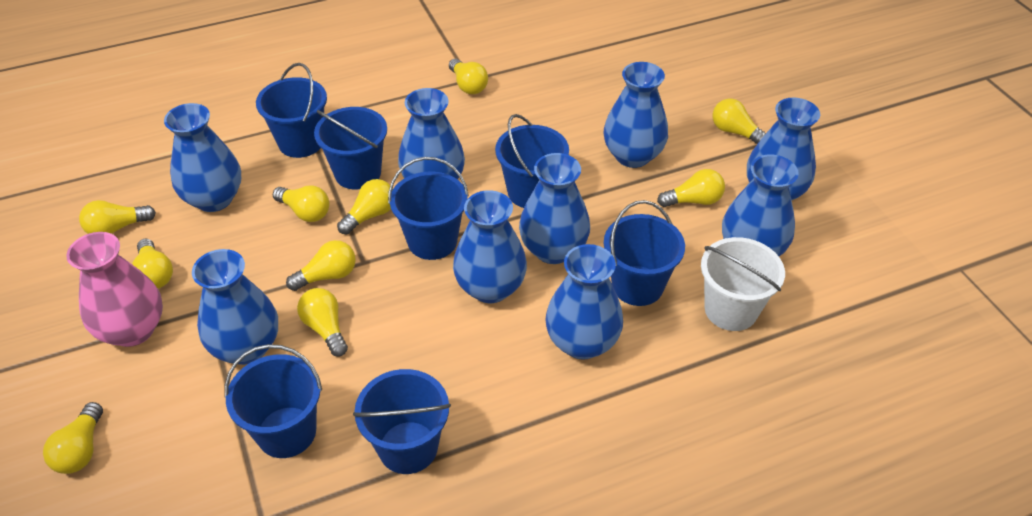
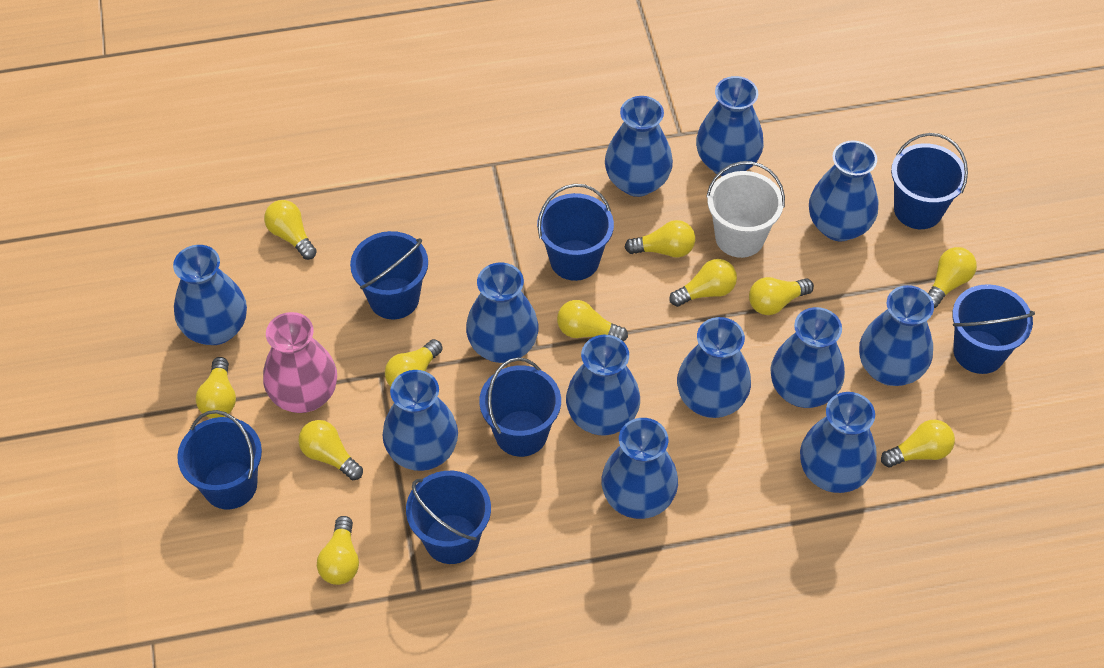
blue vase: [164,103,241,212] [192,249,278,365] [398,88,465,180] [453,190,527,303] [519,153,590,264] [545,244,623,360] [604,62,668,168] [722,154,799,256] [747,98,820,200] = 9 -> [173,245,247,345] [383,370,458,471] [466,262,539,363] [566,335,640,435] [601,418,678,519] [605,96,673,197] [677,317,751,418] [696,76,764,176] [770,307,845,408] [800,392,877,493] [809,140,878,241] [859,285,934,386] = 12
yellow light bulb: [43,402,103,474] [79,200,156,234] [132,239,173,289] [273,185,329,222] [286,240,356,291] [297,288,348,357] [337,179,393,235] [449,59,488,94] [657,169,725,207] [713,99,766,144] = 10 -> [196,357,236,418] [264,200,317,260] [298,420,363,480] [317,516,359,585] [385,339,443,387] [557,300,628,341] [624,220,695,258] [669,259,737,307] [749,277,814,315] [881,420,955,467] [928,247,977,308] = 11

